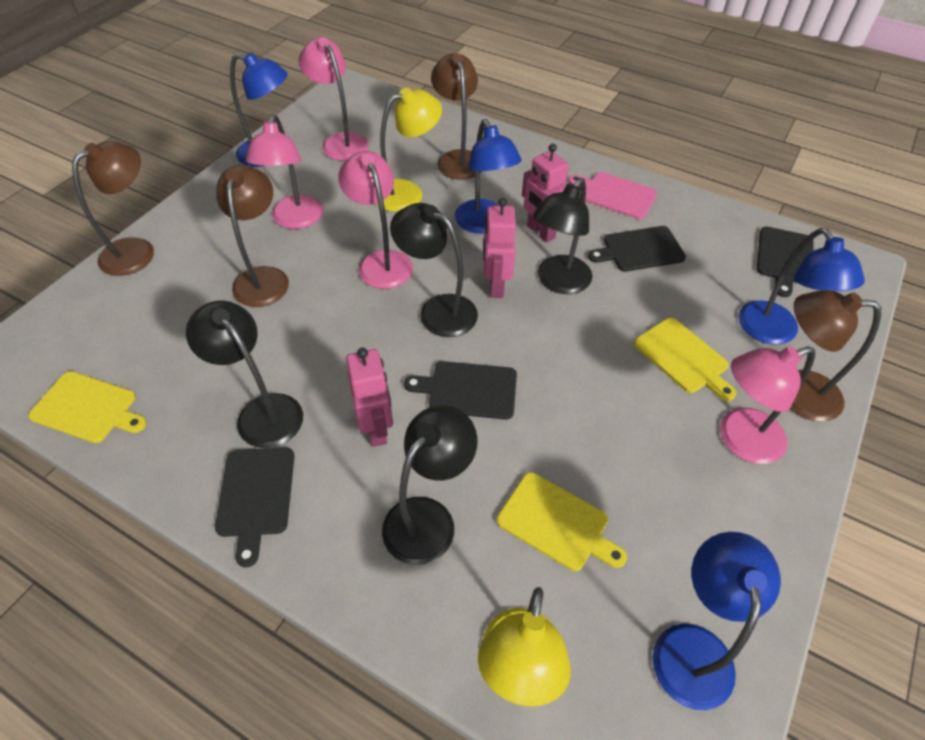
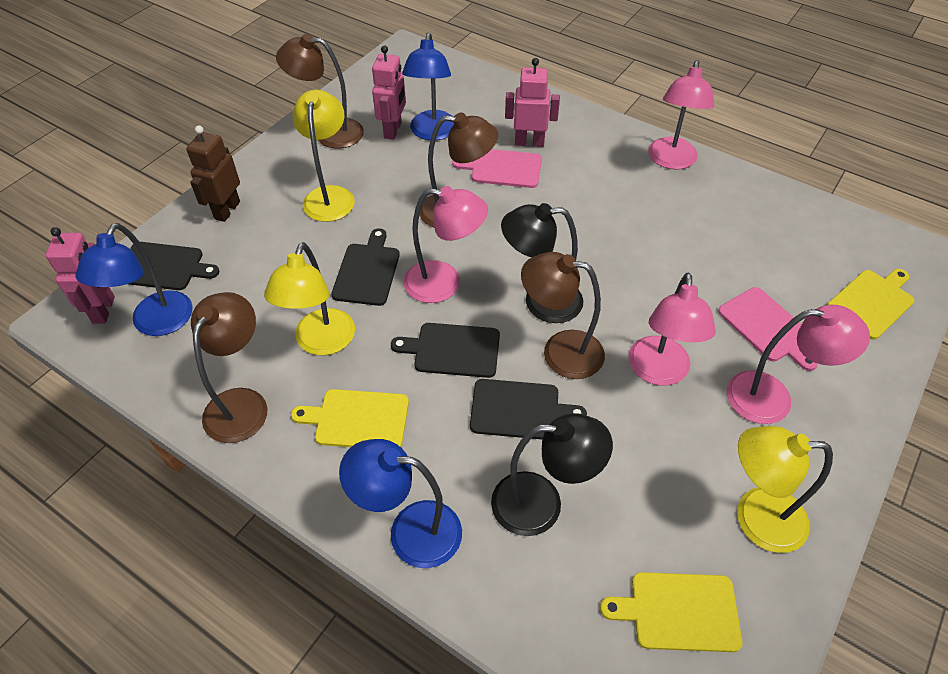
black lamp: [186,301,303,448] [382,405,477,565] [390,203,478,337] [533,178,592,294] = 4 -> [491,413,613,536] [501,203,583,323] = 2
blue lamp: [230,53,288,167] [455,119,522,233] [653,532,781,711] [739,228,865,345] = 4 -> [75,223,193,336] [339,439,462,568] [402,32,454,140] = 3
brown robot: none = 0 -> [186,125,240,222] = 1
pink cutting board: [568,172,657,219] = 1 -> [452,149,542,188] [718,287,818,371] = 2
yellow lamp: [377,88,442,212] [478,587,571,706] = 2 -> [264,242,355,355] [293,90,355,222] [737,426,833,553] = 3

